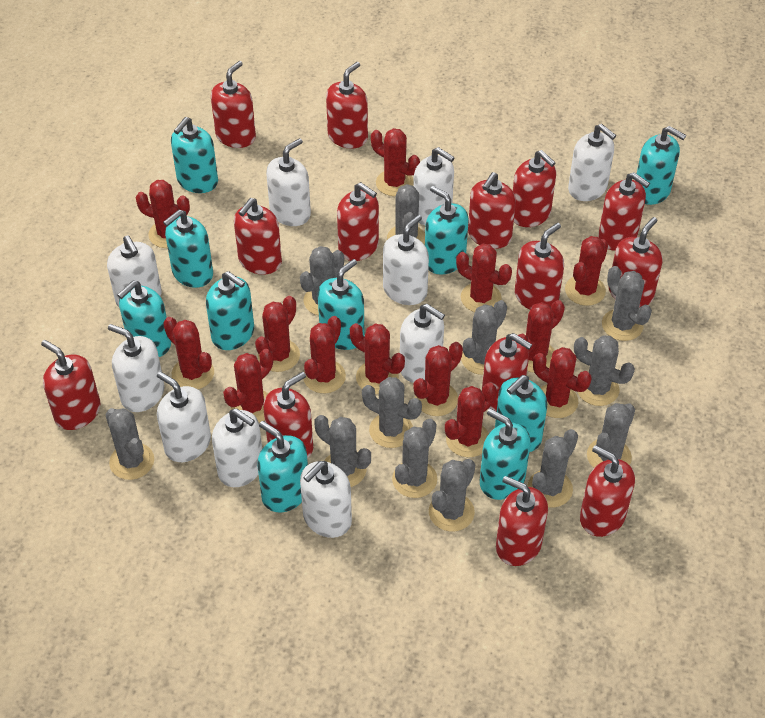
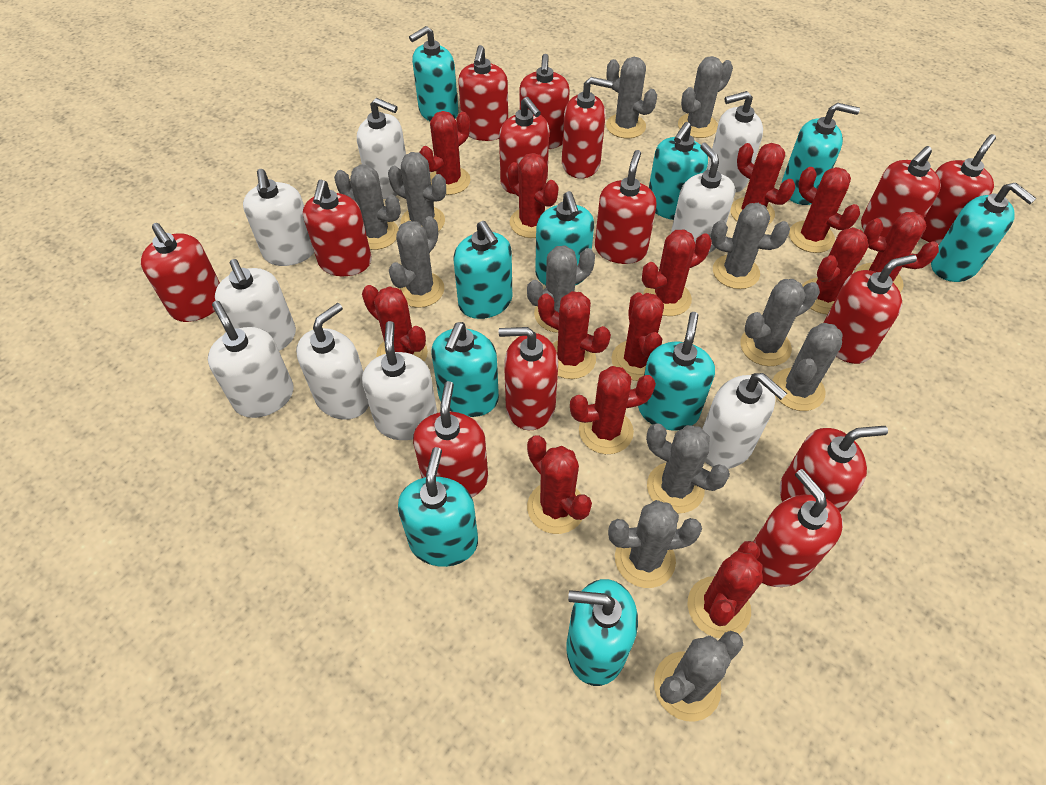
white soap dispenser: [107,236,162,307] [108,324,164,412] [157,372,211,462] [212,408,262,487] [266,138,311,226] [300,461,352,538] [383,215,429,305] [400,304,445,383] [413,147,455,225] [568,124,616,201] = 10 -> [208,301,294,418] [215,259,296,351] [243,169,314,266] [296,303,369,420] [357,98,406,199] [362,321,437,440] [671,143,735,253] [702,373,787,469] [707,91,763,193] = 9

